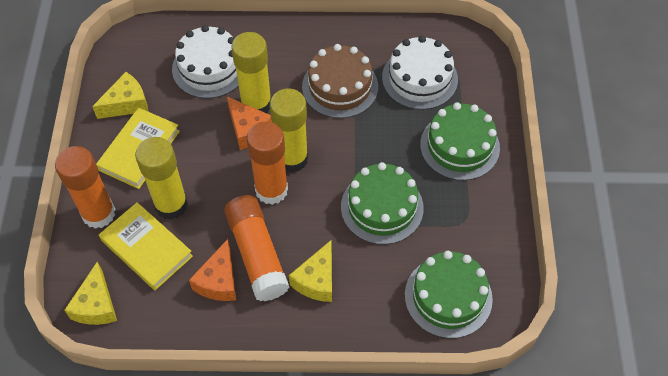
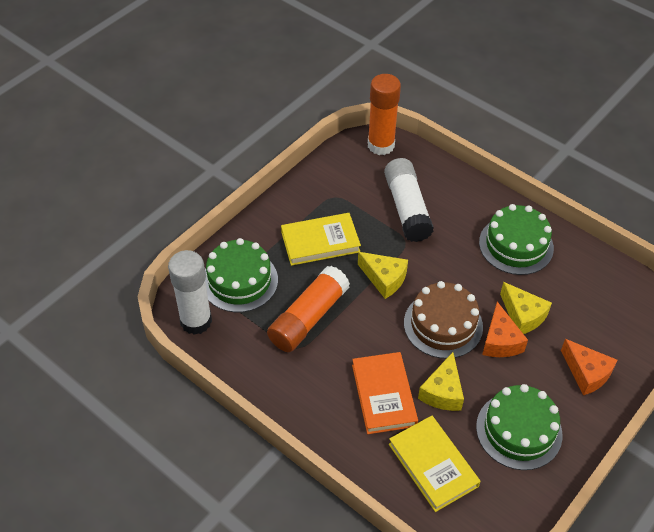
orange book: none = 0 -> [352,352,418,434] = 1
orange glue stick: [55,146,115,229] [224,195,290,301] [247,121,288,205] = 3 -> [267,266,350,352] [368,74,401,155] = 2
white cake: [172,25,239,99] [382,36,458,110] = 2 -> none = 0
white glue stick: none = 0 -> [168,250,212,335] [384,158,434,242] = 2
yellow glue stick: [135,137,188,220] [231,32,271,113] [270,88,308,172] = 3 -> none = 0

